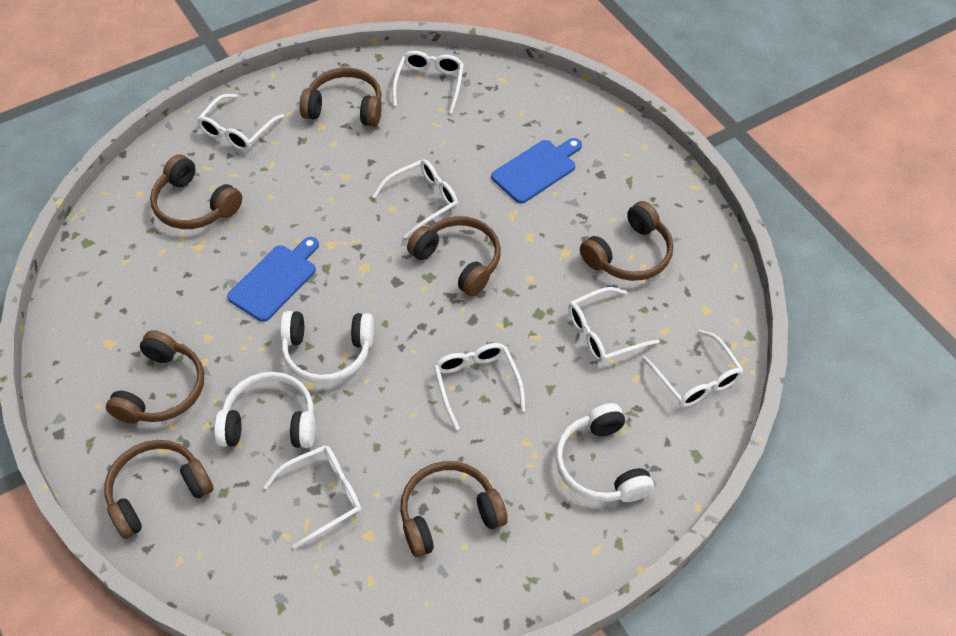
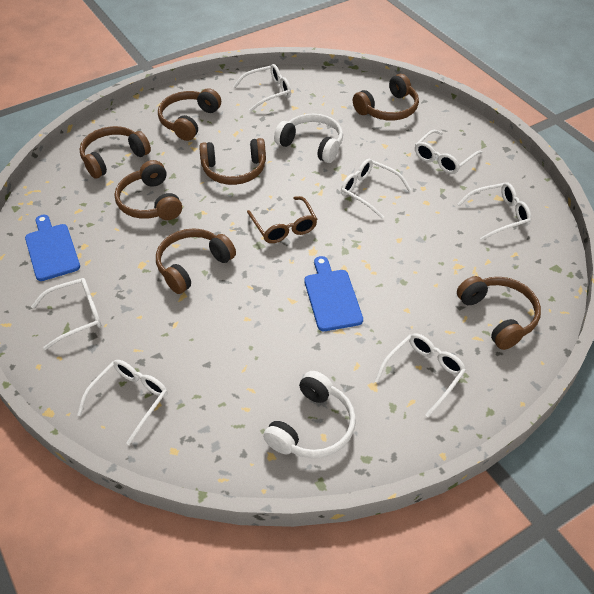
brown glasses: none = 0 -> [247,196,317,243] = 1
white headphones: [214,372,315,448] [280,311,374,384] [555,403,654,502] = 3 -> [263,371,356,458] [274,114,343,163] = 2

